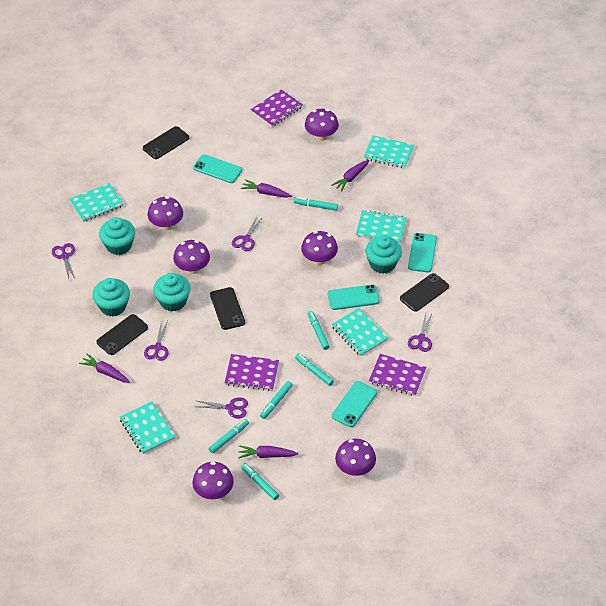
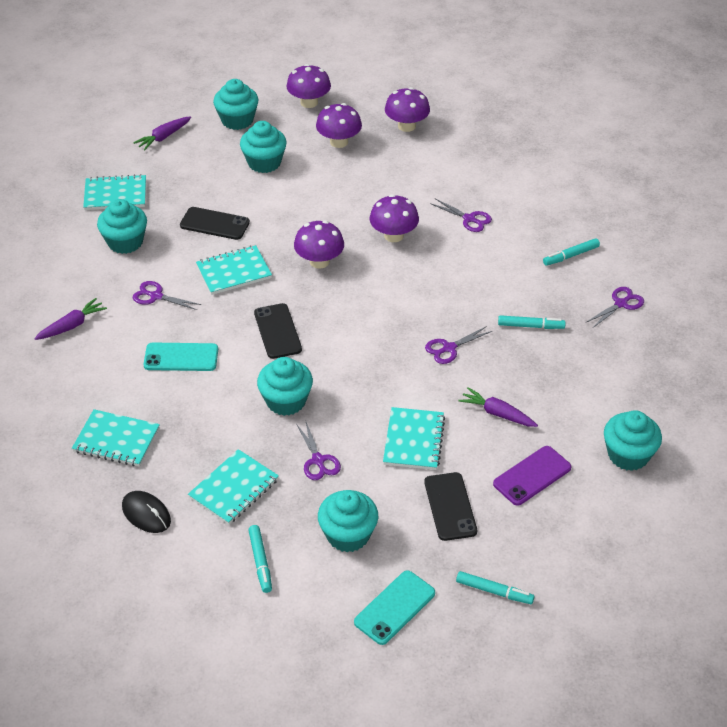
black mouse: none = 0 -> [122,491,171,533] = 1
black phone: [96,314,148,355] [143,126,189,159] [210,287,245,330] [400,273,449,312] = 4 -> [180,207,250,240] [254,303,302,359] [424,472,477,541] = 3
purple carrot: [79,353,130,383] [238,445,298,458] [241,179,292,198] [331,160,369,192] = 4 -> [34,298,107,340] [133,116,191,151] [458,387,538,427] = 3
purple mushroom: [148,196,183,230] [173,240,210,274] [193,462,234,499] [301,231,338,265] [305,109,339,141] [335,439,376,476] = 6 -> [286,64,331,108] [294,220,344,269] [316,103,362,148] [369,194,419,242] [385,87,430,132] = 5
purple notebook: [225,354,279,391] [251,89,303,127] [369,354,426,396] = 3 -> none = 0
purple phone: none = 0 -> [493,446,571,506] = 1
turquoise cupcake: [93,278,130,317] [99,217,135,255] [153,273,191,312] [365,236,402,274] = 4 -> [97,199,147,254] [213,79,259,130] [240,121,287,173] [257,357,313,416] [318,490,378,552] [604,410,662,471] = 6
turquoise marker: [209,419,249,454] [241,463,279,500] [260,381,293,419] [294,197,338,211] [295,353,334,386] [308,311,330,350] = 6 -> [248,525,272,593] [456,571,535,604] [498,315,566,329] [543,238,600,266] = 4
turquoise phone: [193,154,242,183] [328,285,380,310] [332,381,377,427] [408,233,437,273] = 4 -> [144,343,218,371] [354,570,435,645] = 2

